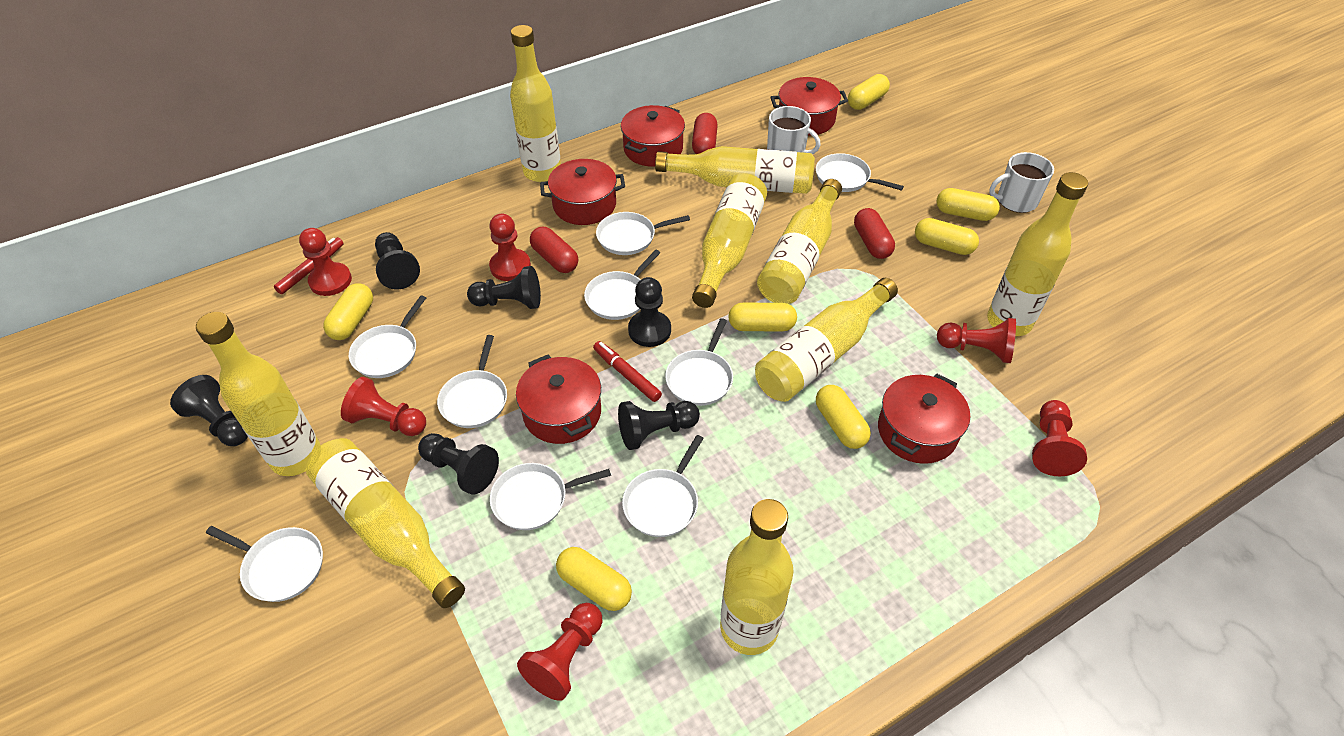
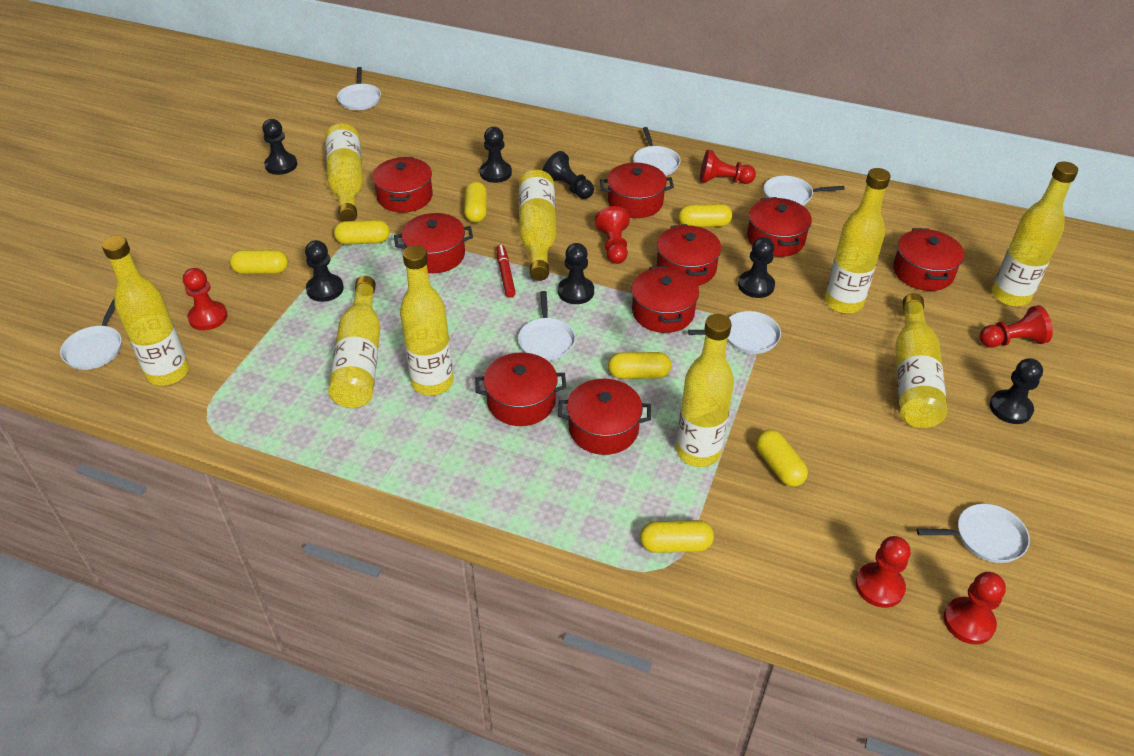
black pawn: [170,375,248,446] [375,232,420,290] [418,433,499,494] [467,266,541,309] [618,401,700,450] [628,277,671,347] = 6 -> [262,119,297,175] [305,240,344,302] [480,127,512,183] [542,151,594,199] [558,243,594,304] [738,237,775,298] [989,358,1043,424] = 7
red capsule: [530,227,578,273] [692,113,718,154] [854,208,895,259] = 3 -> none = 0
red marker: [274,237,344,294] [593,341,662,402] = 2 -> [496,244,516,298] = 1
red pot: [516,355,601,444] [540,159,625,225] [621,105,685,167] [770,77,848,135] [878,374,970,464] = 5 -> [372,157,433,213] [394,213,473,273] [475,353,566,426] [558,379,651,455] [600,163,674,218] [632,266,699,333] [657,224,721,286] [747,197,812,257] [893,228,964,291] = 9
white mug: [767,106,821,154] [989,152,1054,213] = 2 -> none = 0
white pan: [206,526,323,602] [349,295,426,378] [437,335,507,428] [490,463,611,530] [584,250,661,320] [596,212,690,255] [622,435,704,537] [665,318,733,406] [816,153,904,192] = 9 -> [60,299,122,370] [337,67,381,110] [518,291,576,361] [633,127,680,176] [688,311,781,354] [764,176,845,206] [917,504,1030,563] = 7

